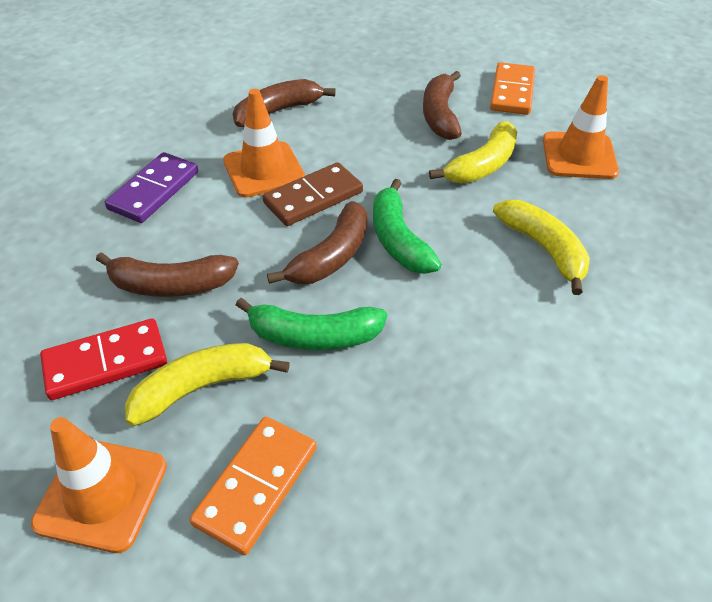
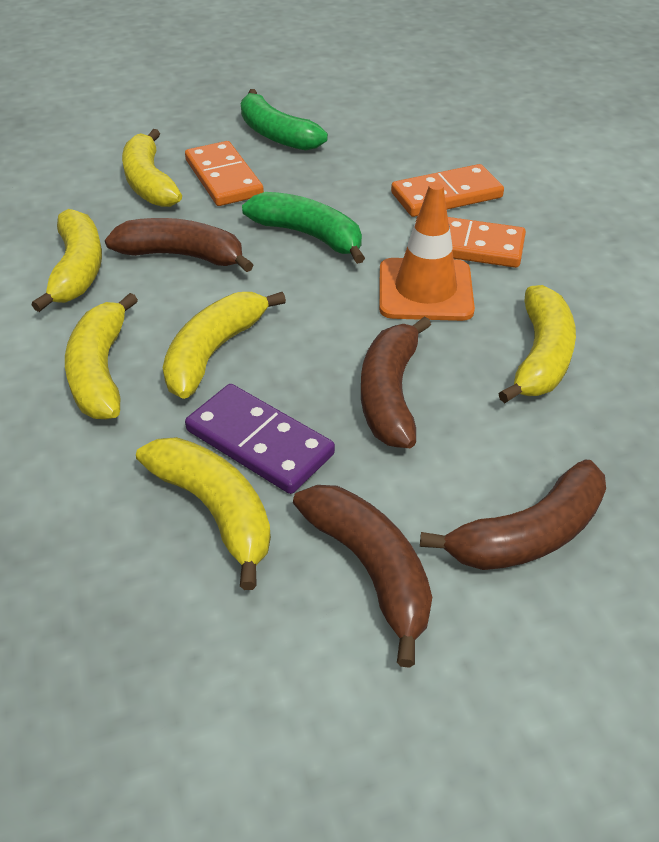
brown domino: [262,162,363,226] = 1 -> none = 0
orange domino: [190,417,317,555] [490,62,535,115] = 2 -> [185,141,264,206] [391,164,504,217] [416,216,526,268] = 3
orange traffic cone: [31,417,167,553] [223,89,305,198] [543,75,619,179] = 3 -> [379,182,475,321] = 1
red domino: [40,318,167,400] = 1 -> none = 0
yellow banana: [125,343,290,426] [429,121,517,183] [493,200,590,295] = 3 -> [31,209,102,312] [65,293,138,419] [122,129,182,207] [136,437,271,590] [163,292,286,399] [498,285,576,403] = 6

